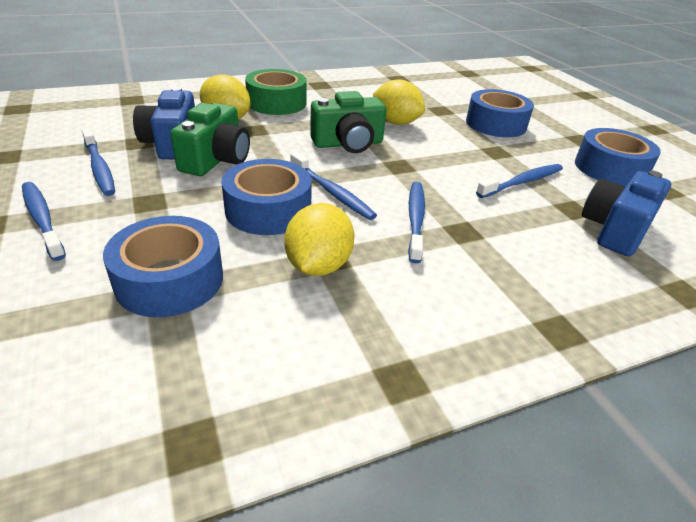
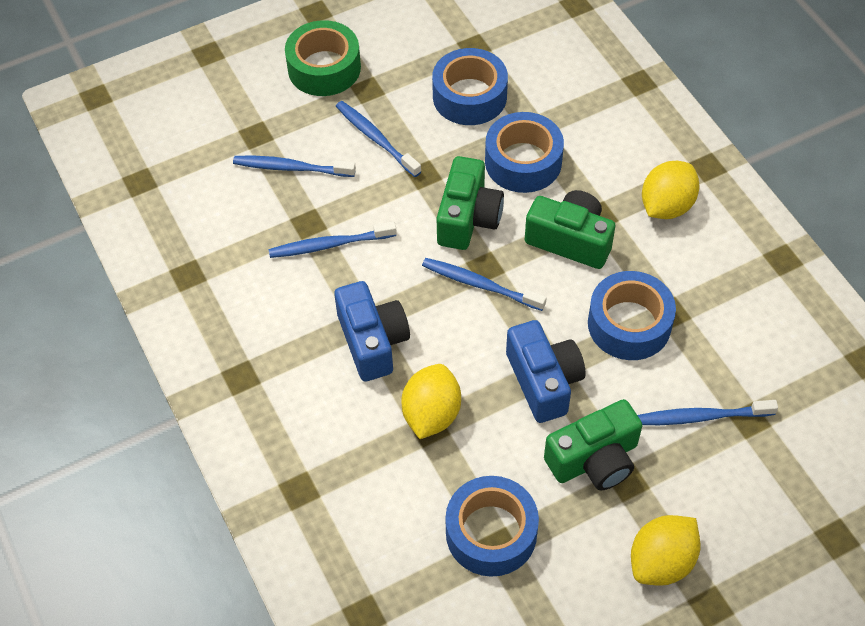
green camera: [170,103,250,176] [310,91,386,153] = 2 -> [437,156,504,250] [525,190,615,269] [544,399,642,491] = 3

